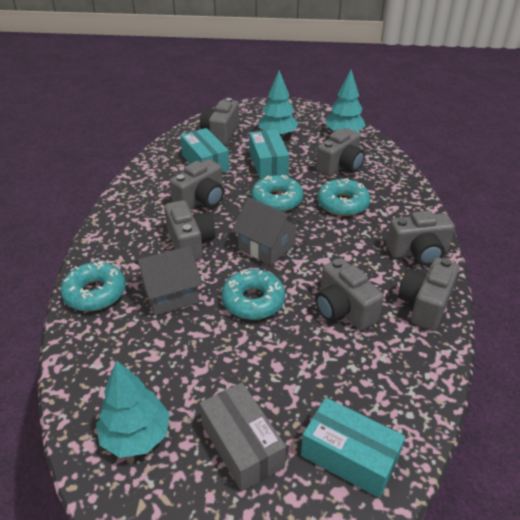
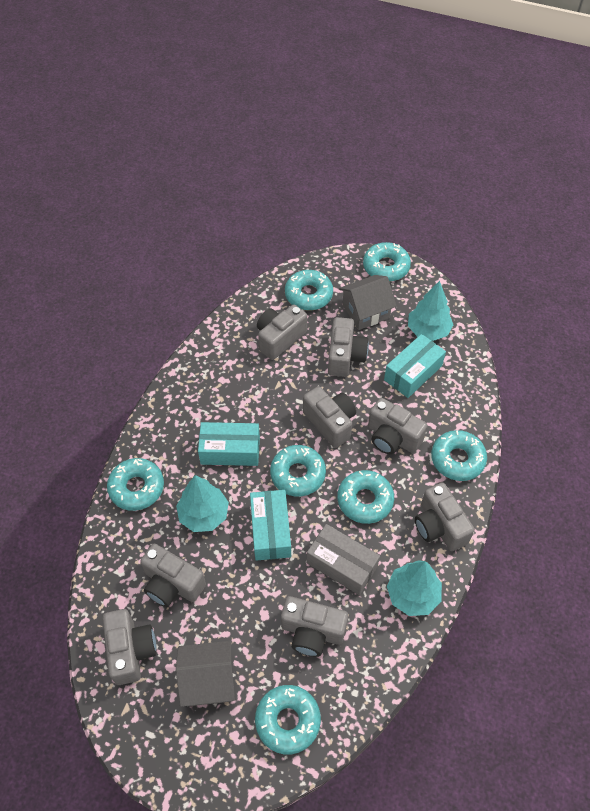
grey camera: [164,200,215,261] [170,159,224,209] [200,98,239,145] [315,258,384,330] [316,128,365,176] [386,211,455,266] [398,257,459,331] = 7 -> [103,609,157,685] [140,544,206,607] [257,305,307,360] [281,596,348,657] [303,386,356,448] [328,317,369,377] [368,398,427,454] [415,483,475,551] = 8
turquoise donut: [61,262,126,311] [221,269,285,320] [251,175,303,212] [317,178,370,216] = 4 -> [107,458,164,511] [255,685,321,755] [270,445,326,497] [285,270,333,310] [337,470,394,524] [363,242,411,282] [431,430,487,481] = 7

